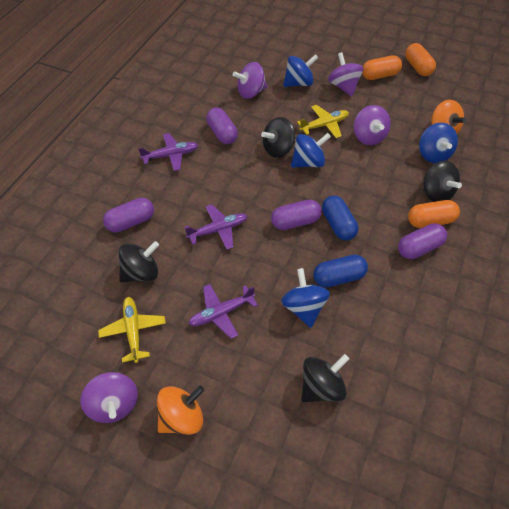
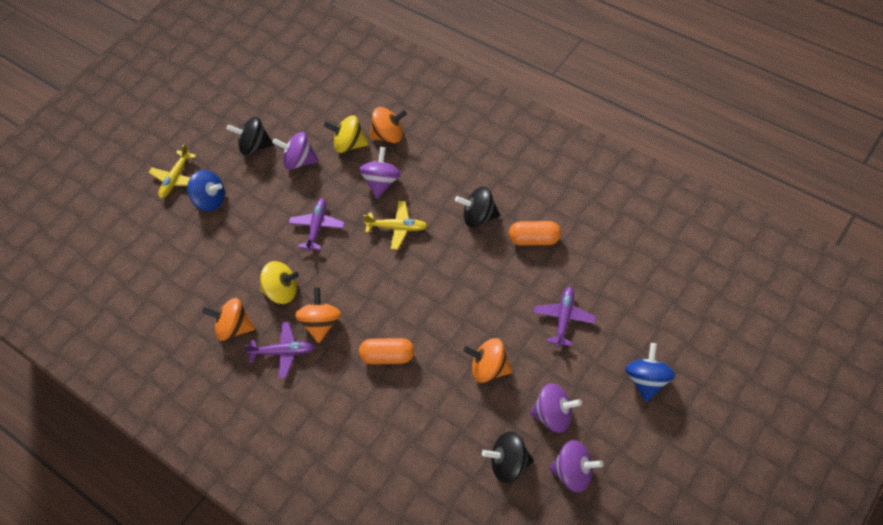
black spinning top: [118,241,159,283] [261,117,295,158] [301,354,349,402] [424,161,462,202] = 4 -> [227,117,274,155] [455,187,500,228] [482,431,534,483] = 3
blue capsule: [313,255,368,288] [322,196,358,240] = 2 -> none = 0
blue spinning top: [281,268,330,328] [283,54,318,87] [291,133,331,168] [419,123,458,163] = 4 -> [187,170,225,211] [625,343,675,402] = 2
orange capsule: [362,55,402,80] [405,43,436,76] [408,200,460,228] = 3 -> [359,338,414,364] [508,221,561,246] = 2
orange spinning top: [157,386,204,435] [431,100,467,134] = 2 -> [202,298,255,341] [295,287,341,343] [369,107,407,143] [463,338,512,383] = 4
purple capsule: [103,198,154,232] [206,107,238,144] [271,200,322,230] [398,223,447,259] = 4 -> none = 0
yellow spinning top: none = 0 -> [260,261,299,304] [324,115,369,153] = 2

